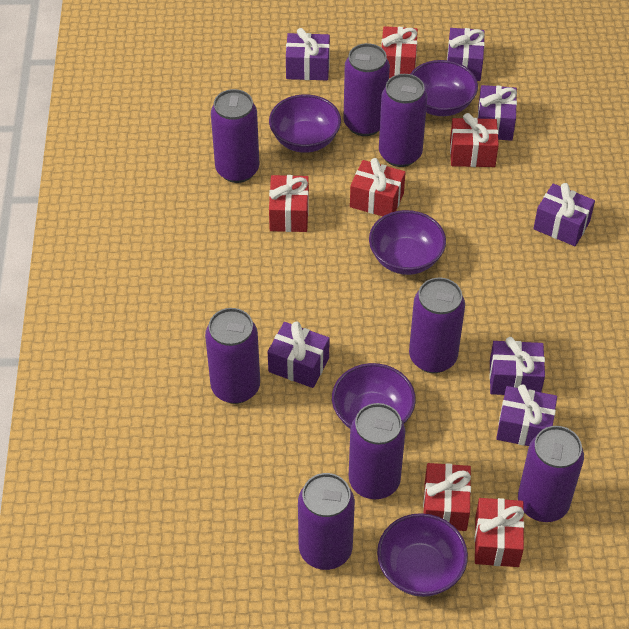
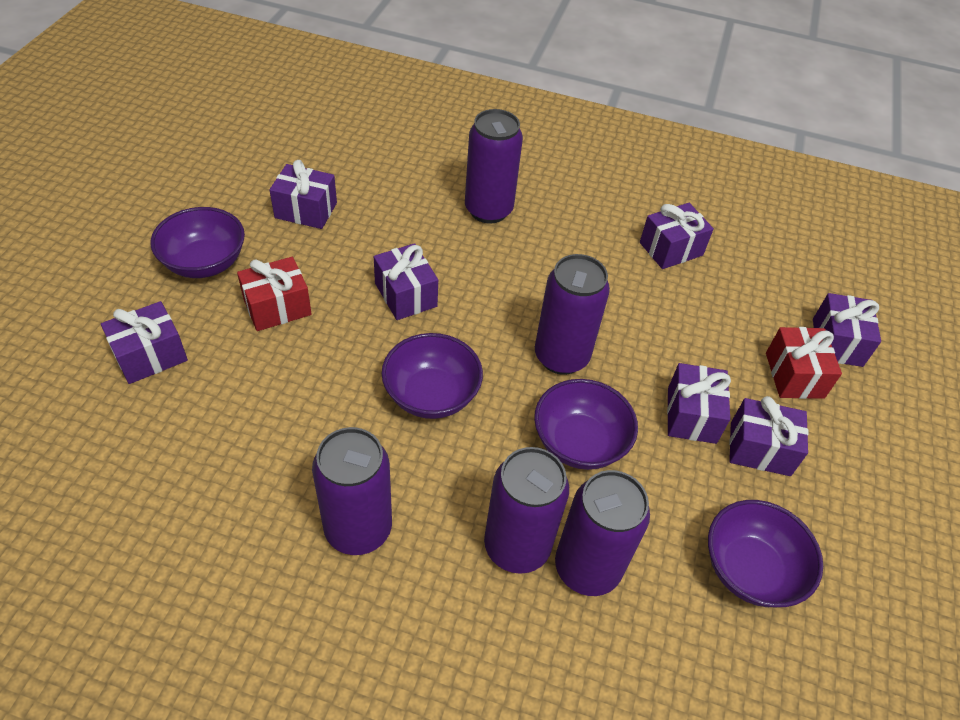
purple bowl: [269,94,341,153] [332,363,416,429] [369,210,446,275] [377,513,468,597] [411,60,478,116] = 5 -> [150,207,245,278] [382,333,483,419] [534,379,638,470] [708,500,823,607] = 4
purple can: [205,308,260,404] [211,89,259,183] [298,473,355,570] [343,43,390,136] [349,403,405,499] [379,74,427,167] [409,278,465,373] [518,426,584,522] = 8 -> [312,427,392,555] [465,109,523,224] [484,447,569,574] [535,254,610,375] [555,470,650,596] = 5
red gift: [269,175,309,232] [350,158,406,216] [381,26,418,78] [423,463,471,531] [450,113,499,167] [474,498,524,567] = 6 -> [237,257,312,331] [766,327,842,399] = 2

